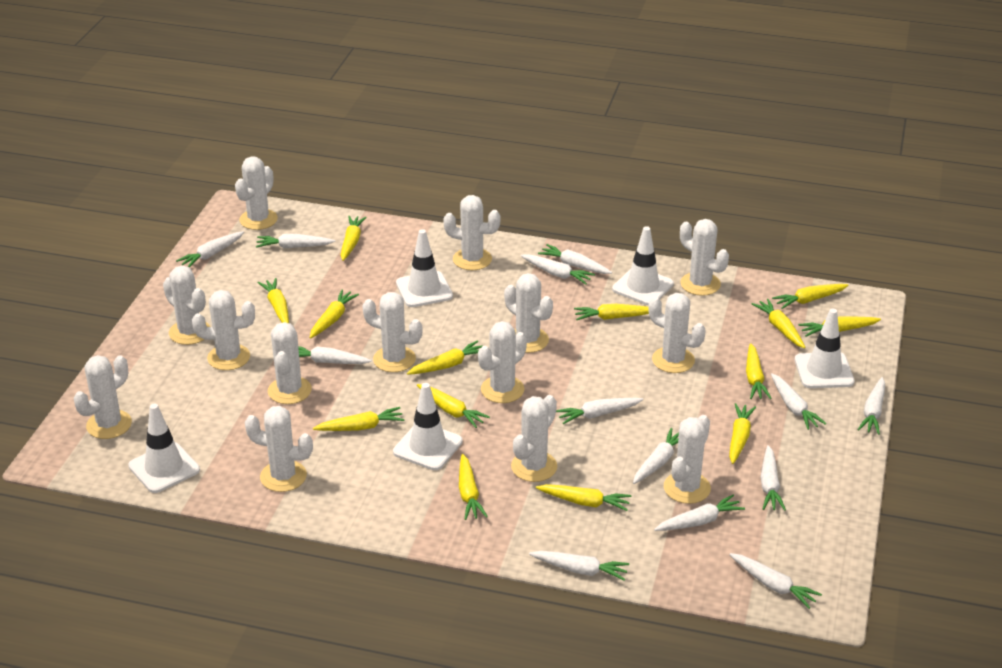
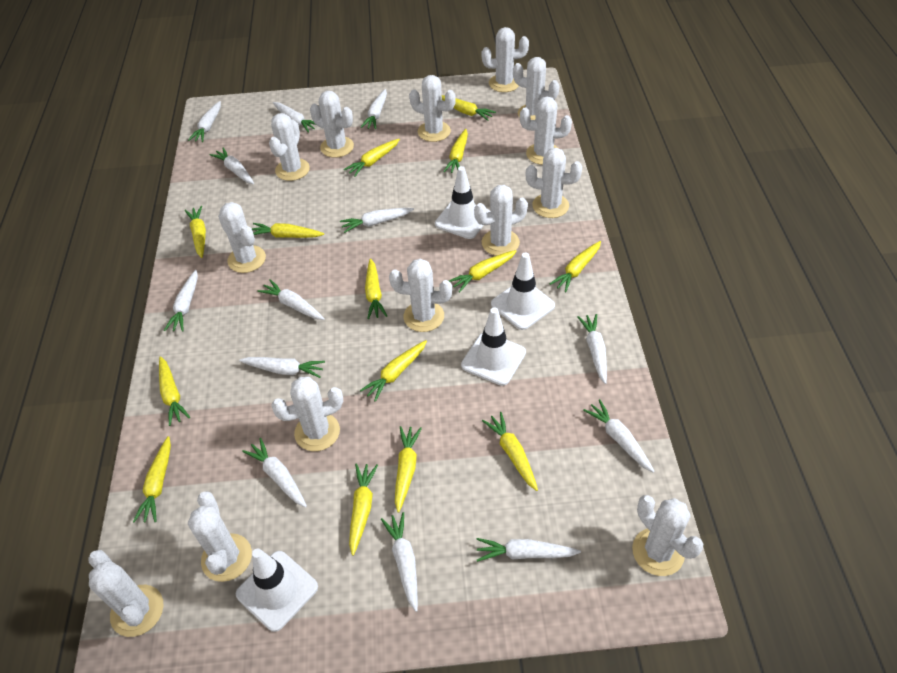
white traffic cone: [128,404,200,493] [393,383,463,470] [396,229,453,307] [612,226,674,305] [795,308,854,388] = 5 -> [236,548,318,632] [435,166,490,239] [461,307,526,386] [491,252,555,330] = 4

